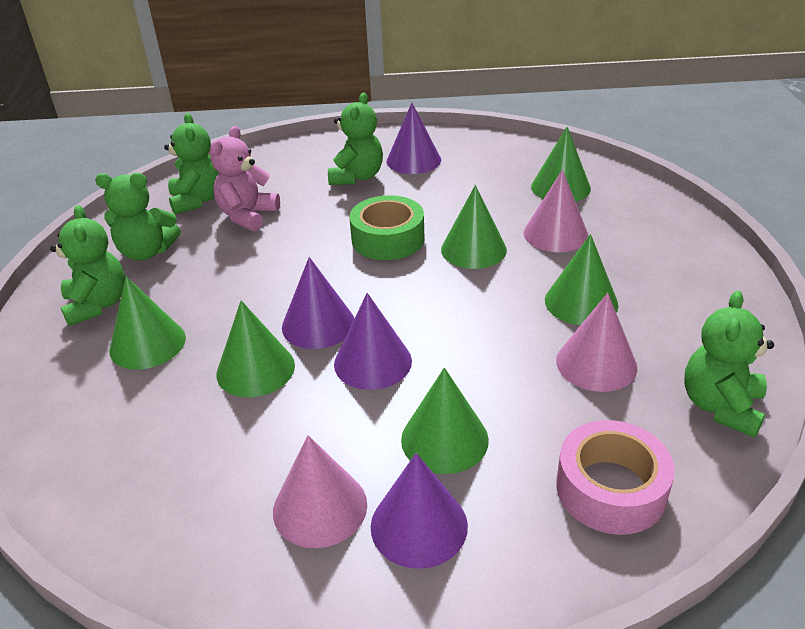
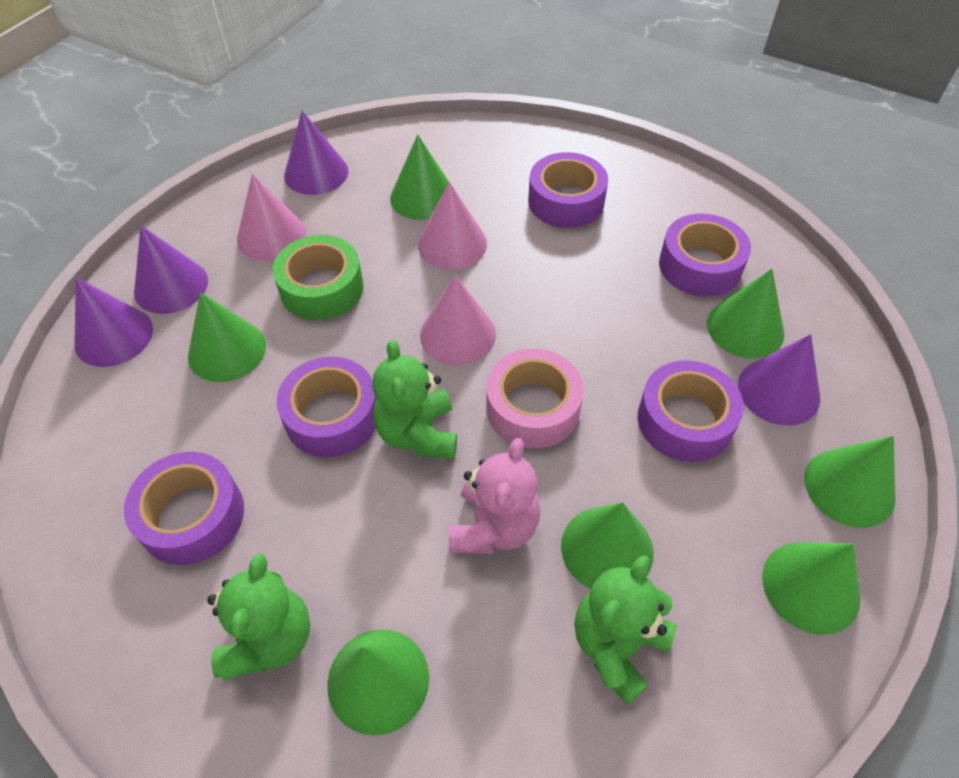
green cone: [109,277,186,370] [216,300,295,397] [401,367,489,474] [441,185,507,269] [531,127,591,202] [545,234,618,325] = 6 -> [188,292,266,382] [327,629,429,735] [390,135,449,220] [561,502,654,589] [707,269,784,359] [762,542,861,635] [804,436,896,528] = 7
green teddy bear: [50,205,125,326] [95,173,180,261] [164,113,219,214] [328,93,383,185] [684,291,774,438] = 5 -> [207,553,310,680] [372,340,457,459] [574,555,677,705] = 3
purple tape: none = 0 -> [124,452,244,565] [277,357,377,457] [528,152,608,228] [638,360,744,462] [659,214,751,297] = 5

